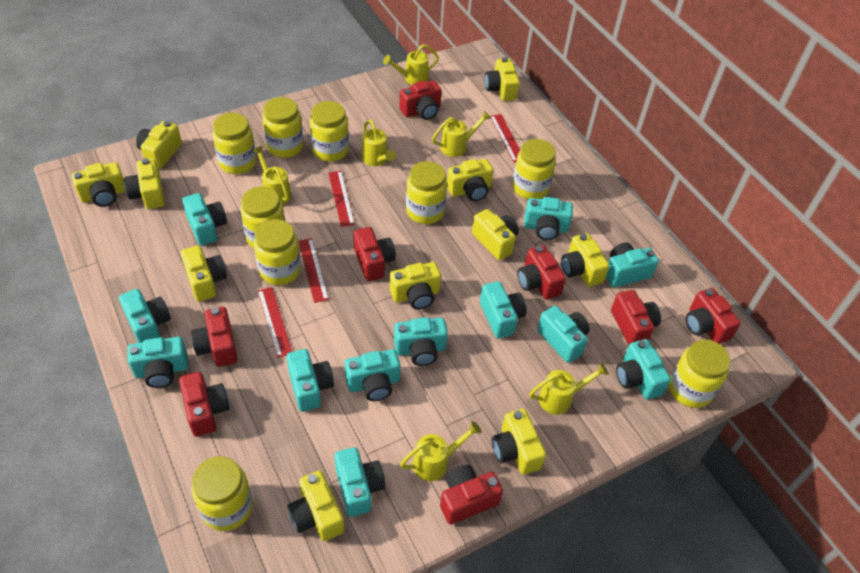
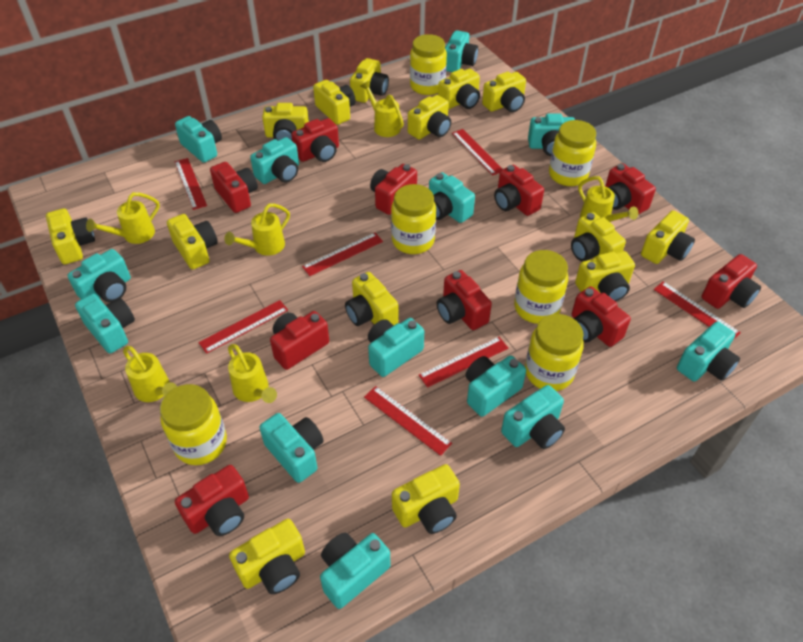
red camera: [179,372,230,437] [191,307,238,367] [353,227,396,281] [399,81,442,120] [440,465,503,525] [517,245,566,300] [611,290,661,345] [686,288,741,344] = 8 -> [175,465,249,536] [210,162,258,213] [270,311,329,370] [291,118,339,162] [370,164,417,215] [437,270,492,330] [494,165,544,216] [572,287,631,347] [605,163,656,215] [702,254,761,309] = 10
red ruler: [258,287,292,358] [299,238,329,303] [328,171,355,227] [490,114,520,162] = 4 -> [175,158,207,210] [198,300,288,354] [302,233,383,276] [364,386,452,456] [419,337,508,388] [452,129,503,175] [654,281,741,340] = 7
turquoise camera: [119,289,171,343] [127,337,188,388] [182,193,227,246] [286,349,334,412] [334,447,386,517] [344,349,400,401] [394,317,448,366] [480,281,527,338] [524,197,573,240] [537,306,590,363] [606,243,659,287] [616,339,671,400] = 12 -> [68,249,131,302] [75,294,135,353] [175,116,222,163] [250,137,299,184] [259,413,323,483] [320,533,391,609] [368,318,424,377] [429,172,475,223] [445,30,478,72] [465,355,526,417] [501,385,565,449] [528,114,575,156] [677,321,740,381] = 13
yellow camera: [72,162,126,207] [124,158,165,209] [136,121,182,169] [181,246,227,302] [288,470,344,541] [390,262,441,310] [447,159,494,201] [472,209,519,260] [485,57,520,101] [492,409,546,475] [561,233,609,287] = 11 -> [46,208,95,264] [167,214,218,269] [229,519,305,594] [262,103,309,141] [313,80,356,125] [345,272,399,326] [350,58,389,103] [392,464,460,534] [408,95,451,139] [438,68,480,109] [482,72,526,112] [571,212,626,262] [575,251,635,302] [641,210,695,264] = 14
yellow jar: [192,456,253,531] [213,113,256,174] [241,186,285,248] [254,219,301,285] [262,97,303,158] [310,101,349,162] [406,161,447,224] [512,139,556,199] [669,340,731,408] = 9 -> [160,384,227,465] [391,184,436,254] [410,34,447,95] [514,250,568,324] [525,314,584,391] [549,120,596,186] = 6

